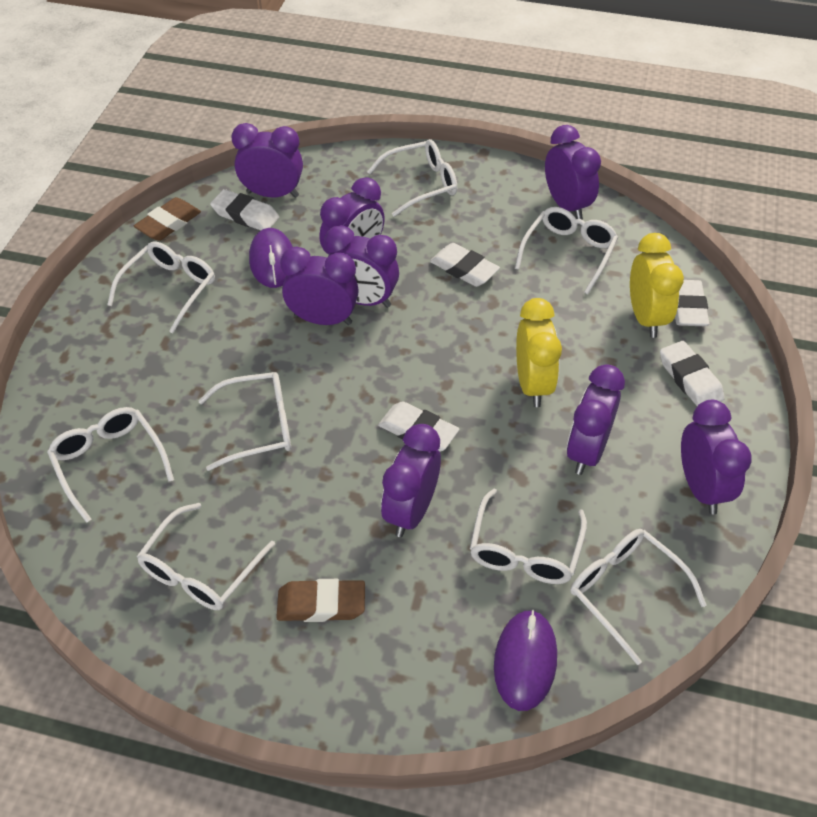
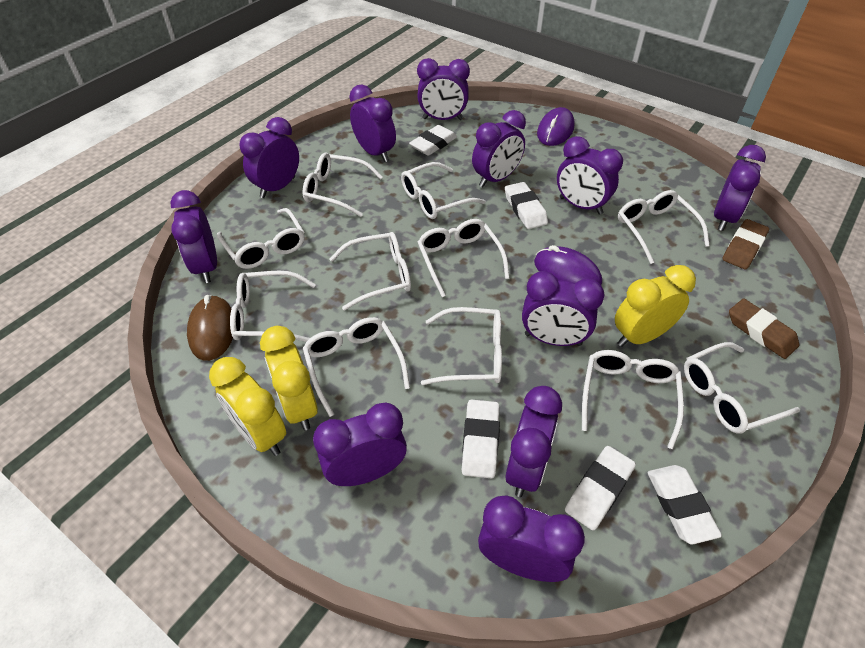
brown mouse: none = 0 -> [187,295,233,361] = 1
purple clock: [231,123,303,198] [280,247,359,325] [320,177,385,255] [324,225,399,308] [381,424,441,537] [545,125,601,219] [566,364,625,475] [681,400,752,514] = 8 -> [170,190,217,283] [240,117,299,198] [313,403,407,486] [349,84,396,162] [417,58,470,120] [472,110,526,187] [478,495,585,582] [505,386,562,497] [522,271,605,346] [557,136,623,215] [714,145,766,231] = 11
white glasses: [47,407,174,523] [107,242,215,333] [137,503,275,610] [198,372,291,471] [367,139,457,217] [470,488,587,584] [515,207,618,294] [571,529,706,665] = 8 -> [217,208,305,269] [230,271,316,342] [302,152,383,217] [303,317,410,417] [329,232,411,310] [401,162,486,219] [418,219,510,297] [421,307,502,385] [582,350,684,449] [618,190,710,264] [684,342,800,434] = 11
yellow clock: [516,298,562,407] [630,233,684,338] = 2 -> [209,357,286,456] [260,326,318,430] [615,265,696,347] = 3

